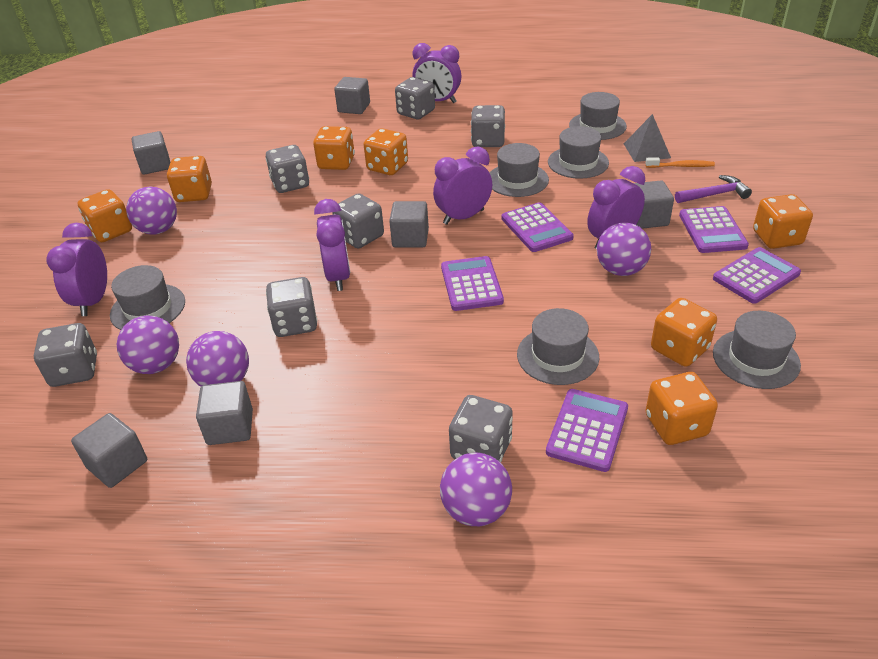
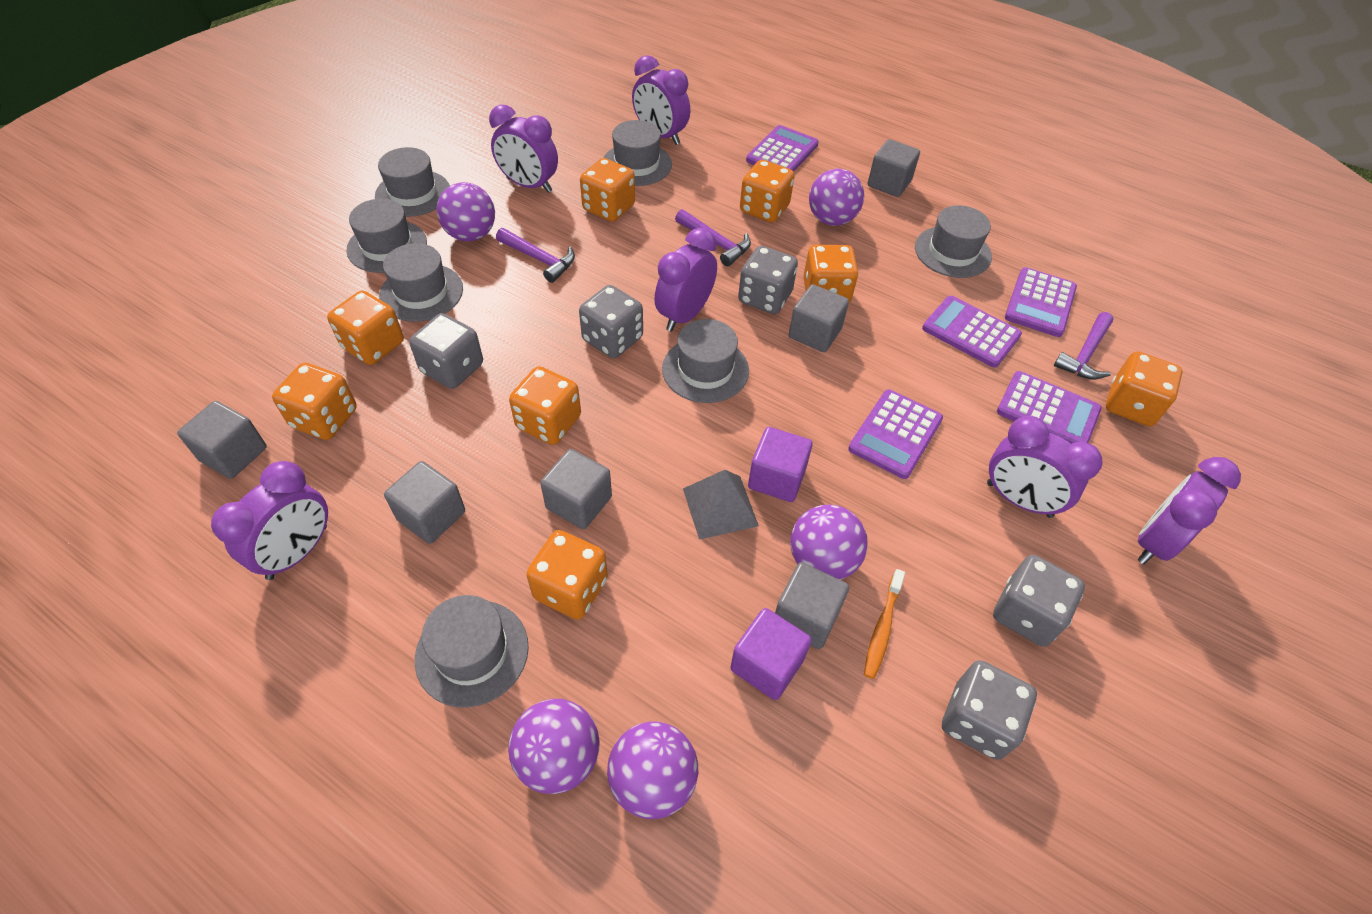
grey dice: [34,323,97,387] [266,145,309,193] [266,277,317,337] [332,193,384,248] [395,77,435,119] [449,395,513,463] [471,105,505,147] = 7 -> [409,313,483,389] [579,285,643,358] [738,246,798,314] [942,660,1037,760] [993,555,1085,647] = 5
grey hat: [110,265,185,330] [490,143,549,197] [517,308,599,385] [548,126,609,179] [569,92,627,140] [713,311,801,389] = 6 -> [346,199,427,273] [375,147,450,217] [379,243,463,322] [415,595,529,708] [603,120,672,186] [662,319,749,403] [915,205,992,278] = 7
orange dice: [78,189,132,242] [167,156,212,202] [313,126,355,170] [364,128,408,175] [646,372,718,445] [651,298,717,367] [753,194,813,249] = 7 -> [272,363,357,440] [327,290,404,365] [509,366,581,445] [526,530,608,620] [580,158,635,222] [740,160,795,223] [803,245,858,304] [1106,351,1183,426] = 8
purple clock: [46,223,107,316] [314,199,350,291] [413,43,461,103] [433,146,492,225] [587,166,645,249] = 5 -> [211,461,328,580] [489,105,558,193] [632,55,690,145] [654,228,717,332] [987,416,1102,518] [1137,457,1241,564] = 6
purple cube: none = 0 -> [730,608,812,700] [748,427,813,502] = 2
purple hammer: [675,175,752,203] = 1 -> [496,228,575,283] [675,209,751,266] [1054,312,1114,380] = 3

